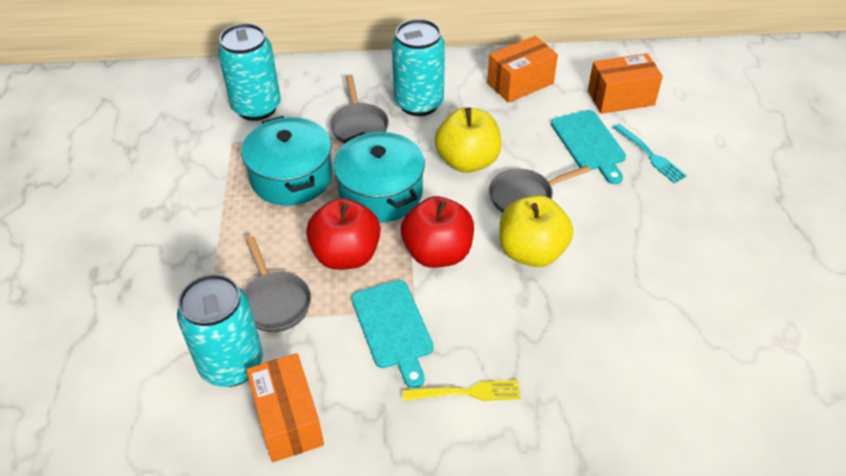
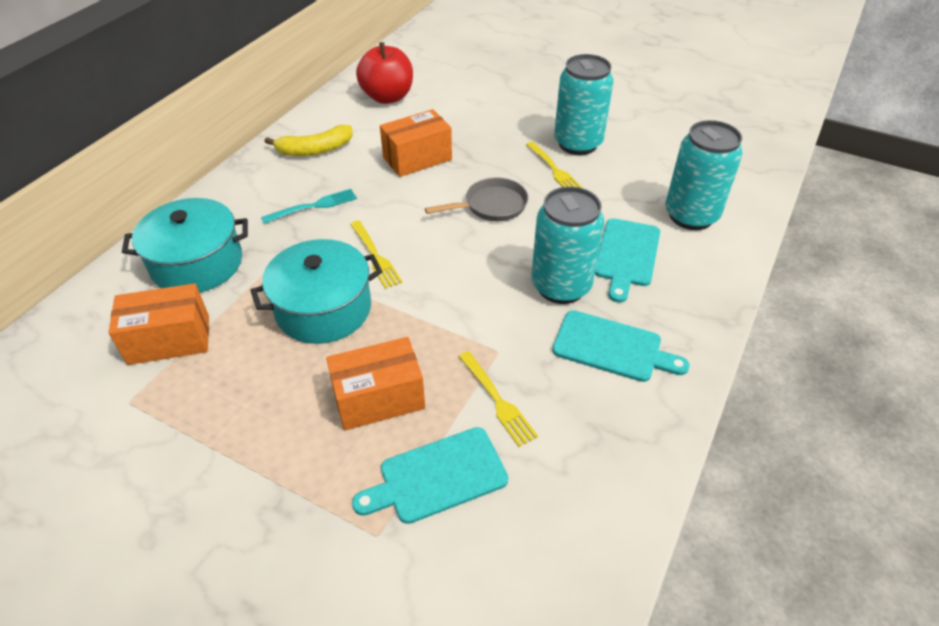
grey pan: [244,236,311,332] [330,75,389,144] [489,165,591,213] = 3 -> [425,177,528,221] = 1
red apple: [306,198,381,270] [401,196,474,268] = 2 -> [356,42,413,104] = 1
turquoise cutting board: [352,280,433,388] [551,110,626,184] = 2 -> [352,427,508,524] [552,310,690,382] [595,218,660,303] = 3
yellow apple: [435,107,502,173] [499,195,573,267] = 2 -> none = 0
yellow banana: none = 0 -> [264,125,353,156] = 1
yellow fork: [402,380,521,401] = 1 -> [350,221,402,289] [459,351,538,447] [526,142,584,189] = 3

